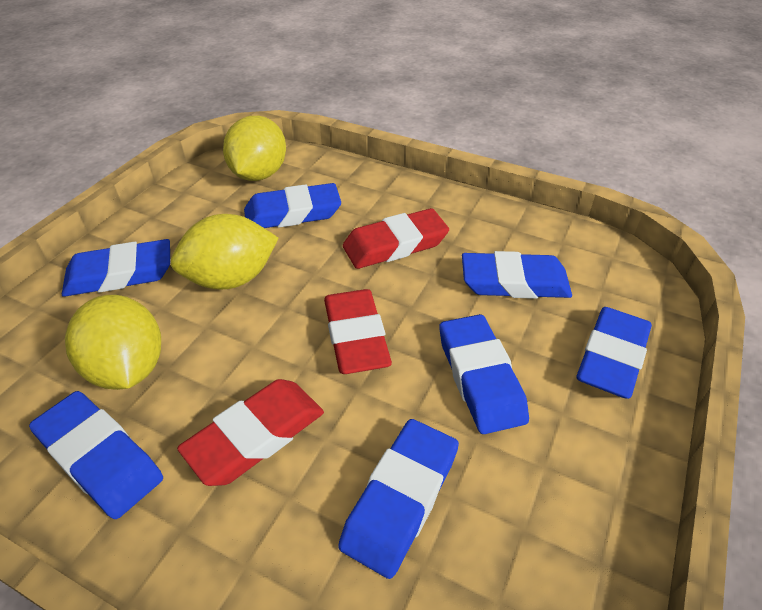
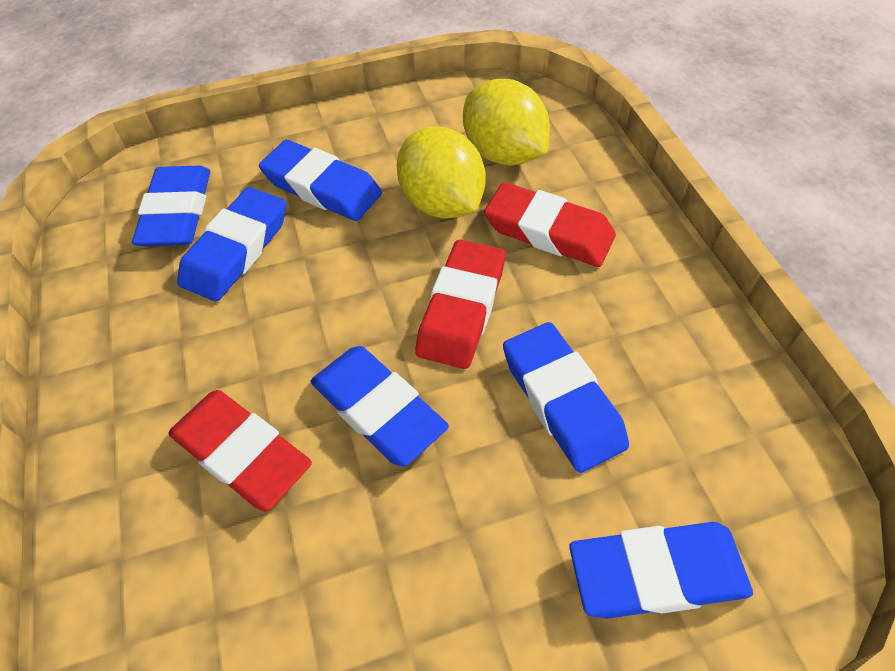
blue eraser: [29,391,163,519] [62,239,170,297] [244,183,341,228] [338,419,459,579] [439,314,529,434] [462,251,572,299] [577,307,652,399] = 7 -> [132,165,210,246] [177,187,286,302] [259,140,382,221] [311,346,449,466] [503,322,629,473] [569,522,753,619] = 6
yellow lemon: [65,295,161,390] [171,214,279,290] [223,116,286,181] = 3 -> [396,126,486,218] [463,79,550,166] = 2

